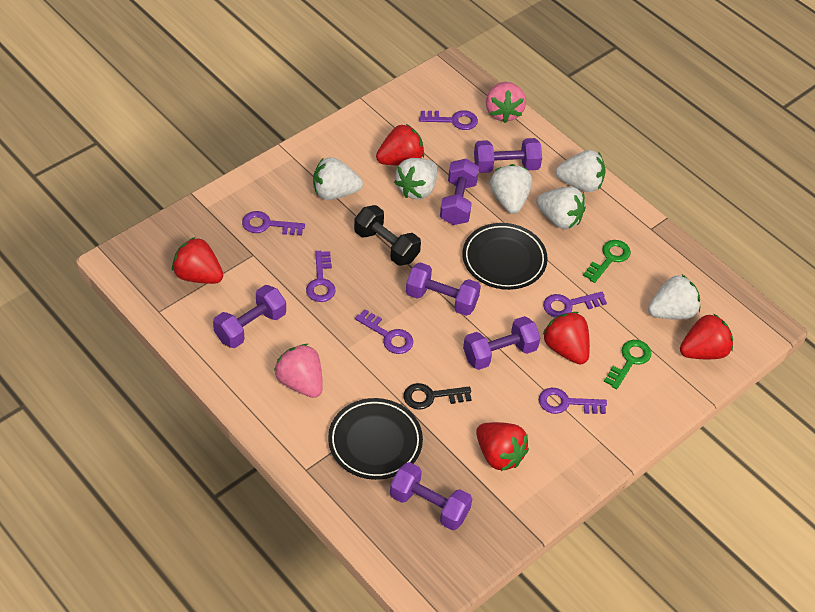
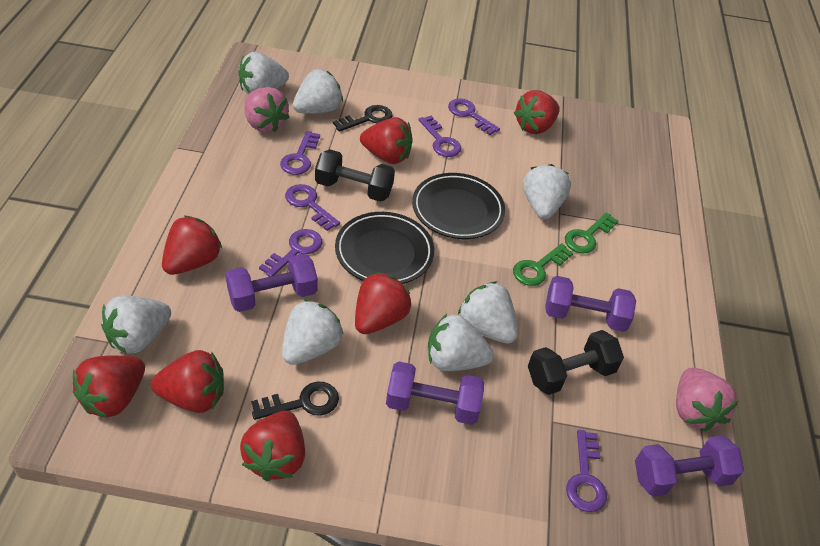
black dumbbell: [354,205,421,266] = 1 -> [315,149,395,202] [528,330,624,395] = 2
black key: [404,383,472,410] = 1 -> [251,382,339,420] [333,105,393,132] = 2
purple dumbbell: [213,285,286,348] [390,462,472,530] [406,262,481,316] [440,159,479,225] [463,316,540,370] [474,138,542,173] = 6 -> [226,253,318,312] [386,361,484,425] [545,276,636,332] [635,435,744,497] = 4
red strawberry: [172,237,223,284] [376,124,424,166] [476,422,529,471] [542,312,590,364] [680,313,733,359] = 5 -> [73,355,145,418] [151,350,224,413] [162,215,222,275] [240,411,305,481] [355,272,411,334] [360,117,413,164] [514,90,560,134] = 7
white strawberry: [313,157,363,200] [394,158,437,199] [490,164,532,214] [536,187,586,229] [556,150,606,192] [648,275,700,319] = 6 -> [101,295,171,354] [238,52,289,94] [282,299,344,365] [293,69,343,114] [428,314,494,371] [458,282,518,344] [523,164,571,219] = 7

